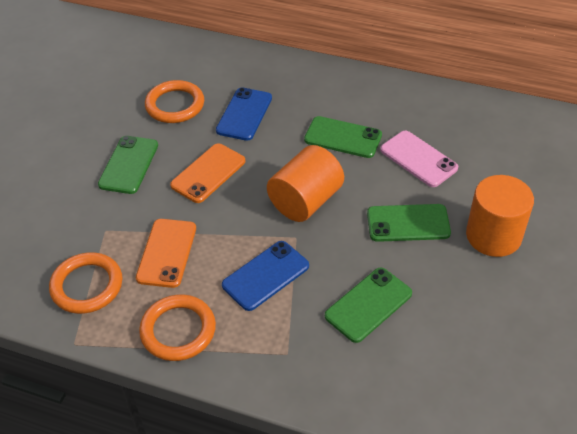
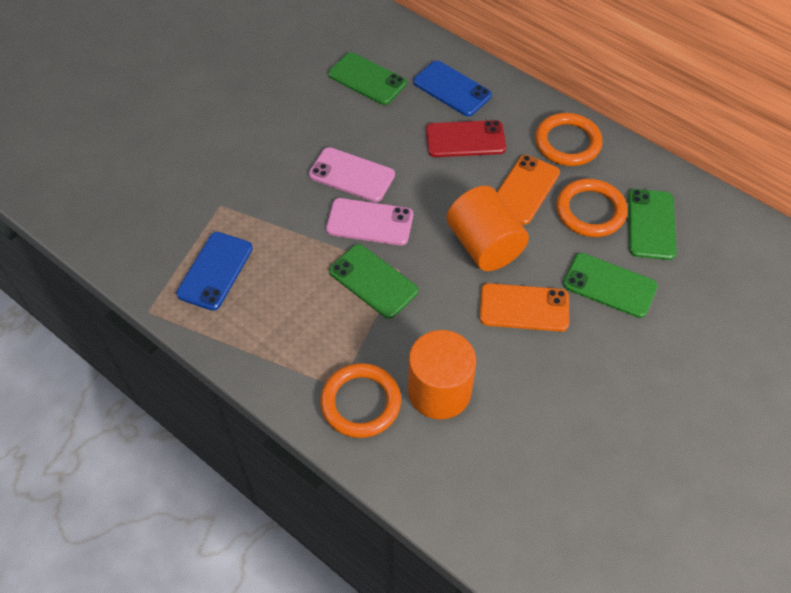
pink phone: [380,131,458,187] = 1 -> [309,147,395,202] [326,198,413,246] = 2
red phone: none = 0 -> [426,120,506,157] = 1

